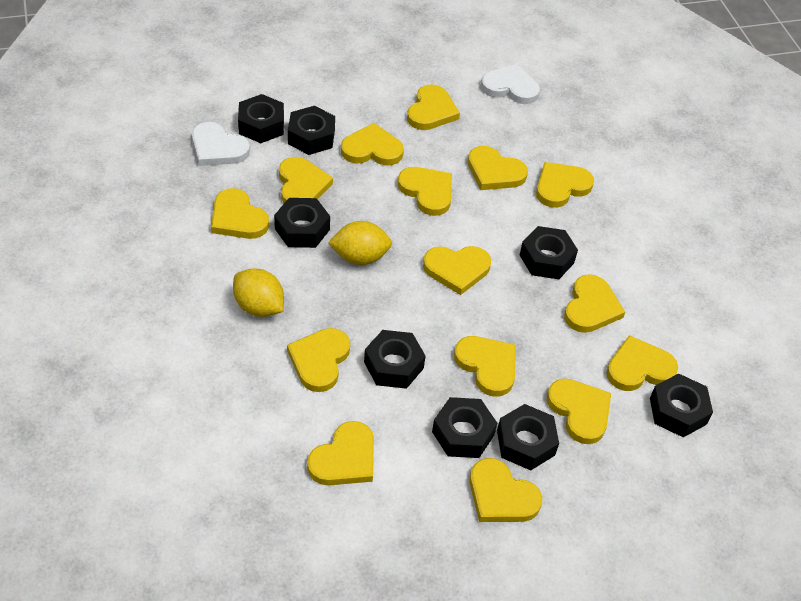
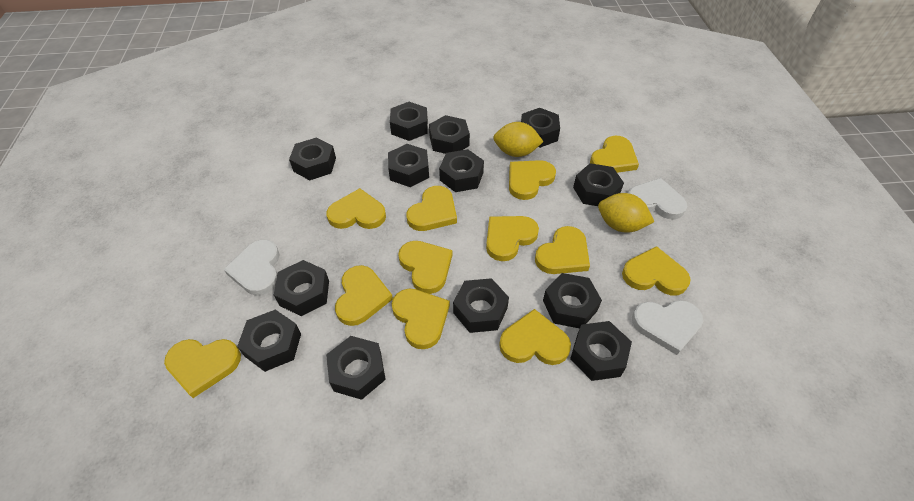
black nut: [238,94,284,143] [274,198,330,248] [288,106,335,155] [364,330,426,389] [432,397,497,458] [497,404,559,470] [520,226,578,279] [650,373,713,437] = 8 -> [237,309,301,372] [274,260,329,316] [289,137,336,180] [326,336,386,400] [388,144,429,187] [390,102,428,141] [429,115,470,154] [439,149,484,192] [453,278,509,333] [521,108,560,148] [543,273,602,328] [570,321,632,381] [573,163,624,206] = 13
white heart: [192,122,250,166] [481,64,540,104] = 2 -> [224,240,280,296] [628,178,687,220] [632,300,703,355] = 3
yellow heart: [211,188,269,239] [279,157,333,203] [287,328,350,392] [307,421,374,485] [341,123,404,166] [398,167,452,216] [407,84,460,130] [423,246,491,295] [454,336,516,397] [468,146,528,190] [469,458,542,522] [536,162,594,208] [547,378,611,444] [564,274,625,333] [606,335,678,391] = 15 -> [164,339,241,398] [326,188,386,229] [335,265,393,326] [392,289,450,349] [398,241,452,294] [407,186,457,231] [486,216,539,261] [499,309,571,365] [509,160,556,200] [535,226,590,274] [590,136,639,173] [622,246,691,295] = 12

